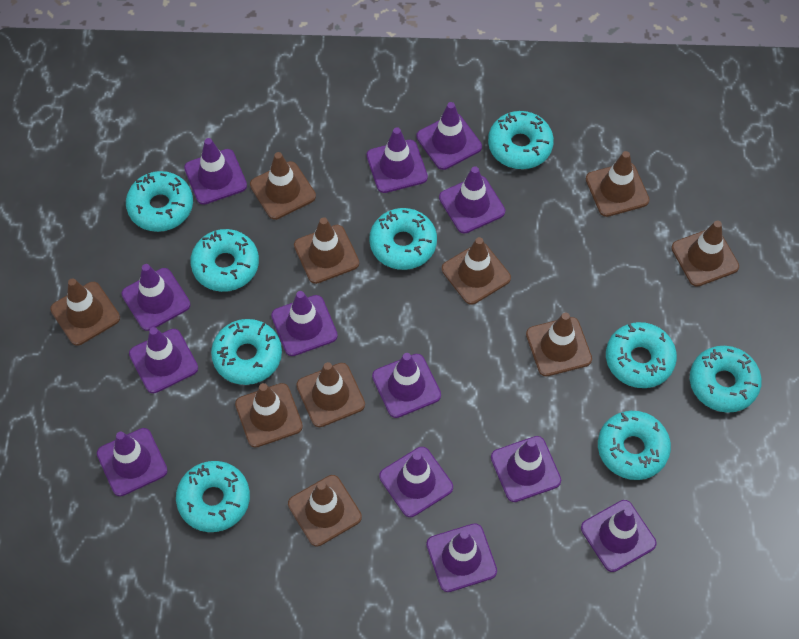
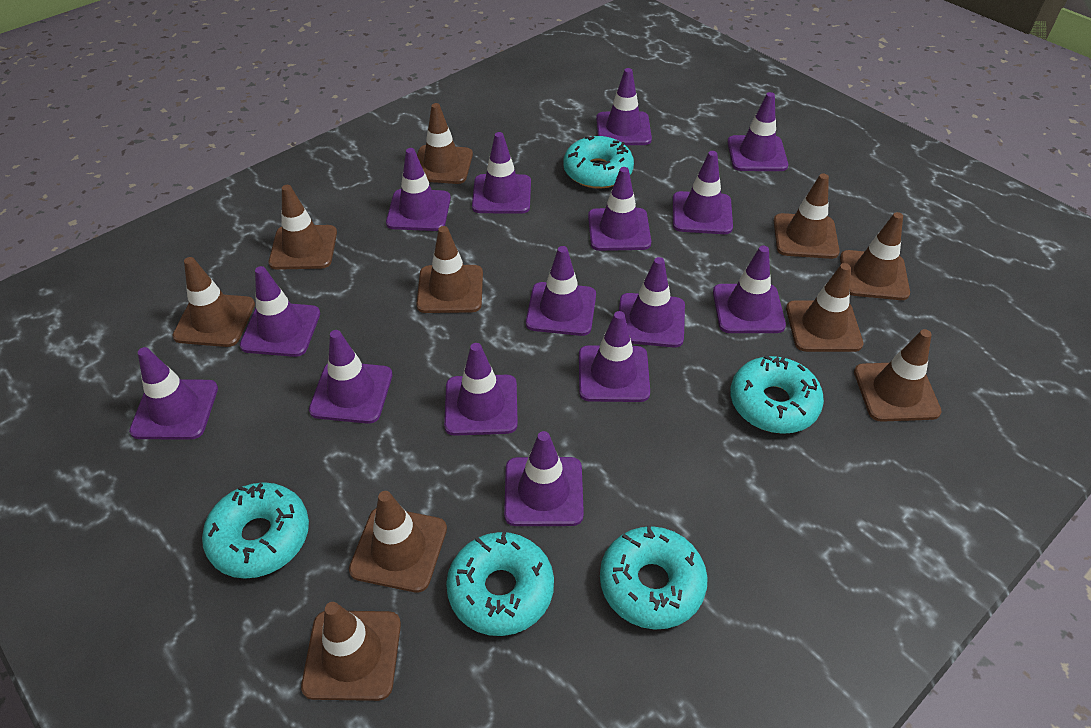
purple traffic cone: [97,428,168,496] [122,264,190,331] [129,327,198,393] [184,138,247,205] [271,291,338,356] [367,127,428,193] [372,353,441,418] [379,447,453,517] [416,102,482,170] [426,523,497,592] [439,166,505,233] [491,436,561,502] [581,500,656,572] = 13 -> [129,347,218,440] [240,266,320,357] [309,330,392,424] [386,148,451,231] [444,343,518,436] [472,132,531,214] [504,431,584,526] [526,246,596,336] [579,311,650,402] [588,167,651,251] [596,68,652,145] [619,257,685,347] [673,151,733,234] [713,246,786,333] [727,92,788,171] = 15
turquoise donut: [126,171,193,232] [176,461,250,532] [190,229,259,292] [211,319,282,385] [369,208,437,270] [488,111,554,169] [598,411,671,480] [606,322,677,388] [690,346,762,413] = 9 -> [202,482,309,579] [446,531,554,636] [563,136,634,189] [600,525,708,629] [730,355,824,434] = 5

